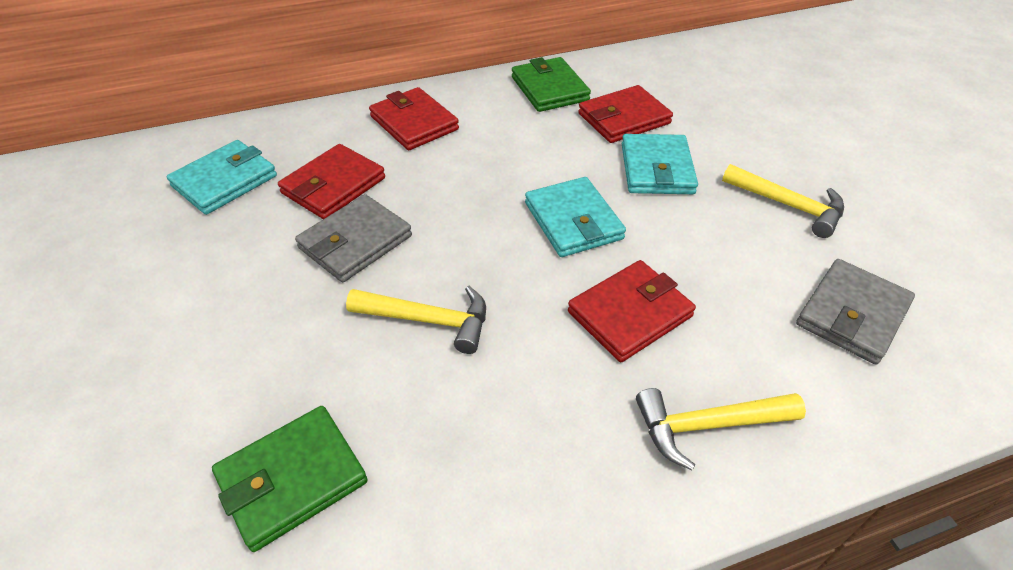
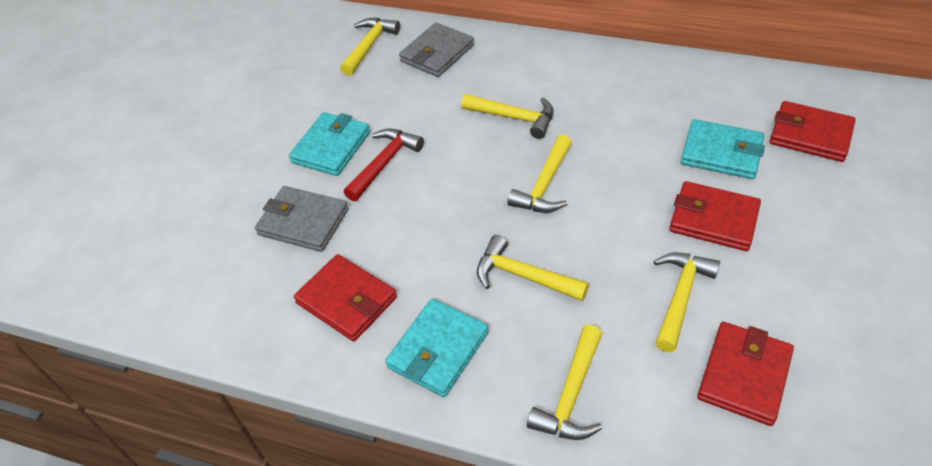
green wallet: [212,406,368,552] [512,57,591,112] = 2 -> none = 0
red hammer: none = 0 -> [344,129,424,201] = 1
yellow hammer: [346,286,486,354] [636,388,806,470] [722,164,844,238] = 3 -> [340,18,400,76] [461,94,554,139] [477,235,589,301] [507,135,572,213] [527,325,602,440] [653,252,720,352] = 6

